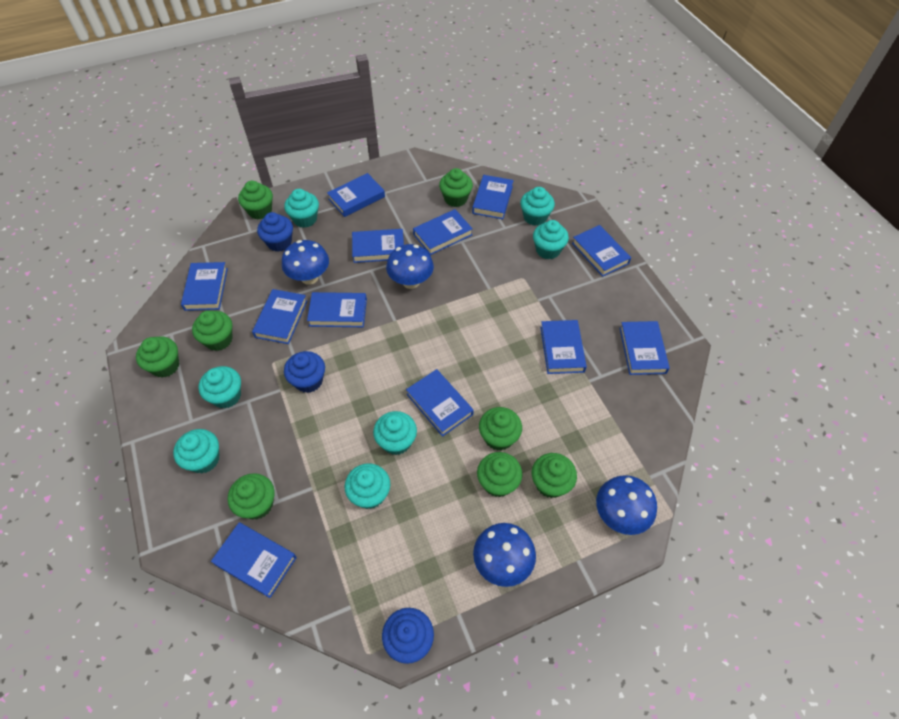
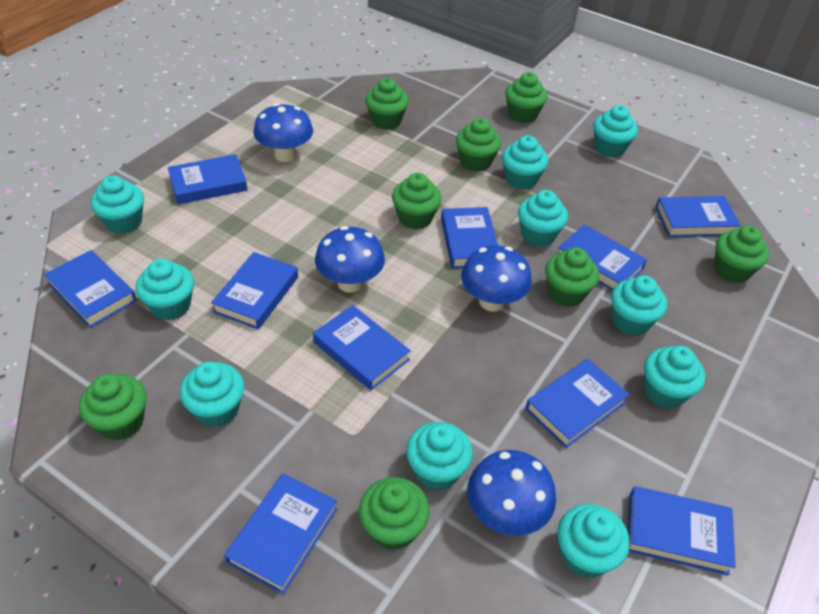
blue book: [181,262,228,311] [211,522,297,598] [252,289,307,344] [307,292,367,327] [327,173,385,217] [352,229,404,263] [406,369,474,437] [413,209,473,255] [472,175,514,219] [540,320,587,374] [572,225,631,277] [620,321,670,375] = 12 -> [44,250,137,328] [168,154,247,204] [211,252,298,330] [224,473,337,594] [313,305,411,390] [441,207,498,268] [525,359,630,448] [558,224,647,291] [628,486,736,575] [655,196,741,237] = 10
blue cupcake: [257,212,293,252] [284,351,325,393] [382,608,434,664] = 3 -> none = 0
turquoise cupcake: [173,429,220,473] [198,366,241,408] [284,189,319,228] [345,463,390,509] [373,411,417,455] [520,187,555,226] [533,220,569,259] = 7 -> [91,175,144,234] [136,259,194,320] [180,362,245,428] [406,422,473,491] [502,135,548,190] [518,190,568,247] [558,504,630,578] [593,105,638,158] [611,275,667,336] [644,346,705,409] = 10

